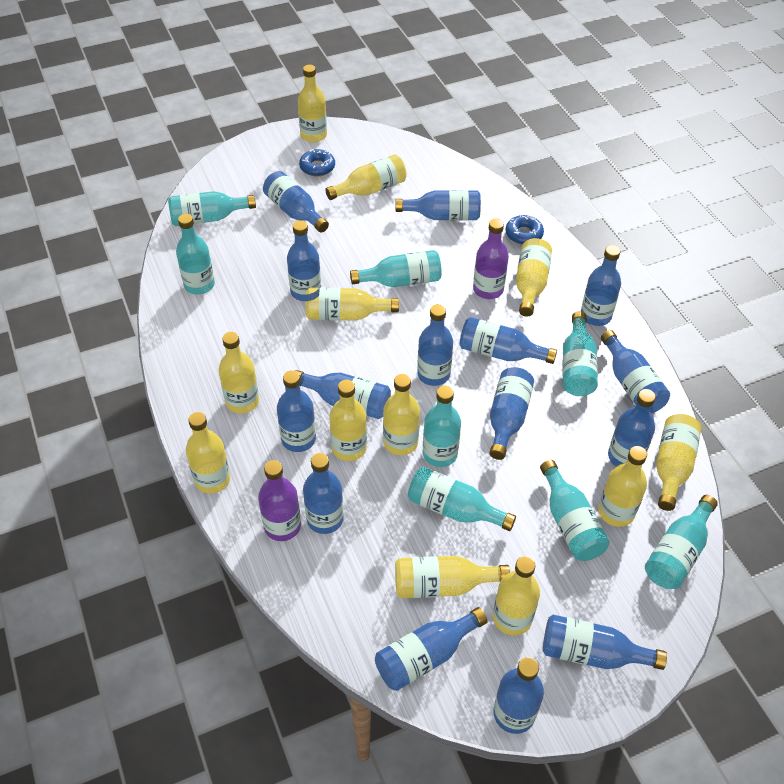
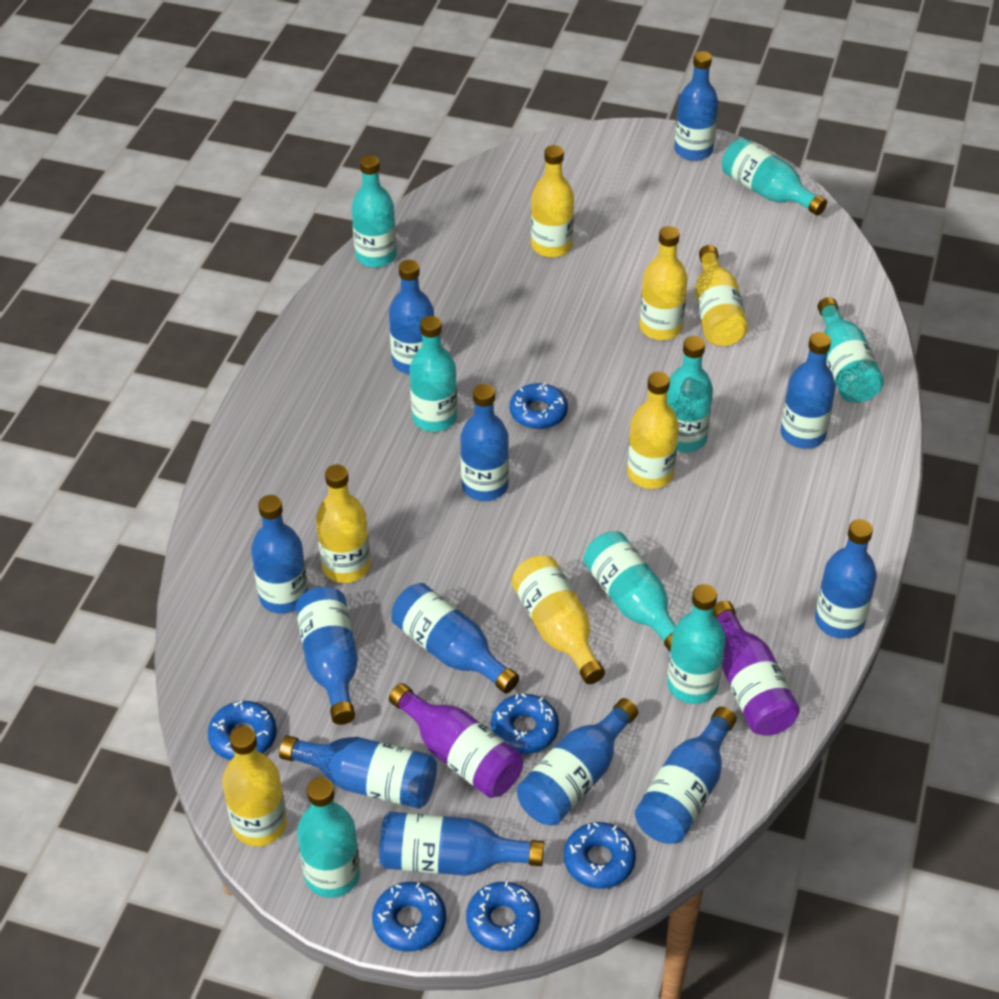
blue bottle: [263,171,329,233] [277,370,316,452] [287,220,321,301] [296,370,391,419] [303,453,344,534] [375,607,488,691] [395,190,481,220] [417,304,453,386] [460,317,557,364] [490,367,534,460] [493,657,544,734] [543,615,667,670] [581,245,621,326] [601,330,670,413] [608,389,656,467] = 15 -> [251,495,308,614] [279,735,437,809] [296,587,358,725] [379,812,544,876] [389,260,434,374] [392,583,519,693] [460,384,509,501] [517,698,638,825] [635,707,737,844] [674,51,718,161] [781,332,836,449] [815,519,877,639] = 12
blue donut: [299,149,335,176] [506,214,544,245] = 2 -> [208,701,277,760] [372,882,446,952] [466,881,540,951] [491,693,559,754] [510,383,568,429] [564,822,636,889] = 6
yellow bottle: [186,412,230,494] [219,332,259,413] [298,65,327,142] [306,287,399,321] [325,155,407,200] [330,380,367,461] [383,374,420,455] [395,556,510,598] [493,556,540,636] [516,238,552,317] [598,446,647,527] [656,414,701,511] = 12 -> [223,726,287,847] [316,464,370,583] [511,555,605,684] [531,145,574,258] [627,372,679,489] [640,226,688,340] [695,245,748,346] = 7

